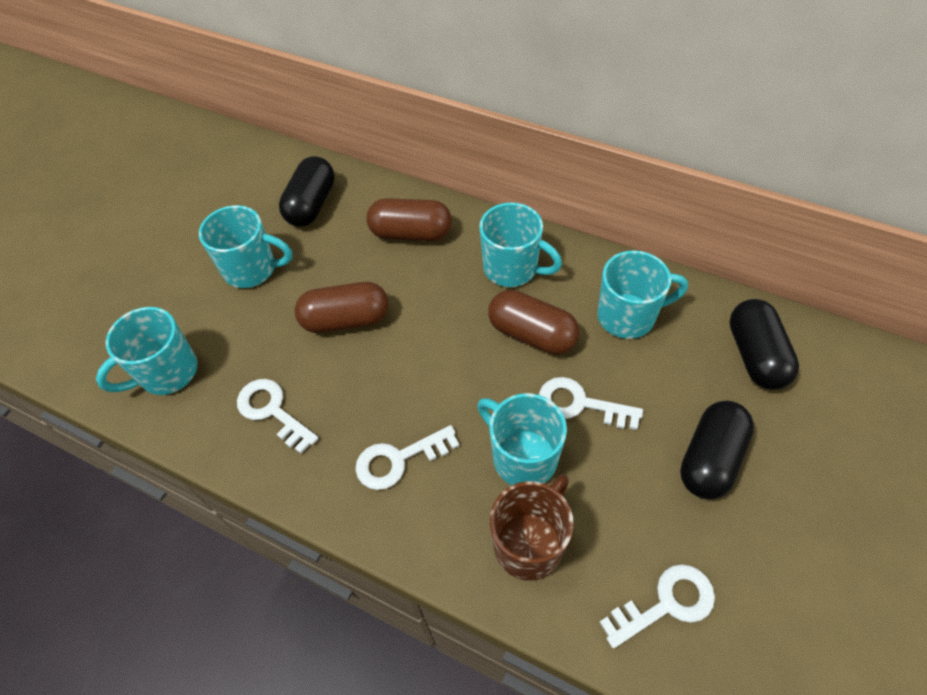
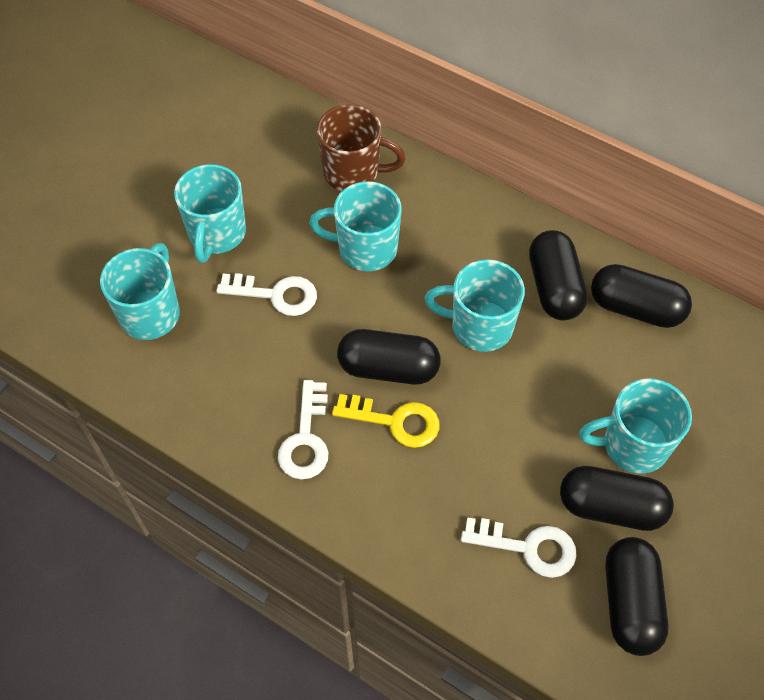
black capsule: [279,156,335,227] [680,401,754,500] [729,299,799,390] = 3 -> [337,329,441,385] [529,230,588,321] [560,466,674,531] [591,264,692,328] [605,537,669,656] = 5
brown capsule: [295,282,388,333] [366,198,452,241] [488,290,579,355] = 3 -> none = 0
white key: [237,379,319,454] [355,425,460,490] [539,377,643,430] [599,564,715,649] = 4 -> [216,273,317,316] [278,380,329,479] [461,517,577,578] = 3
yellow key: none = 0 -> [332,394,439,448] = 1

